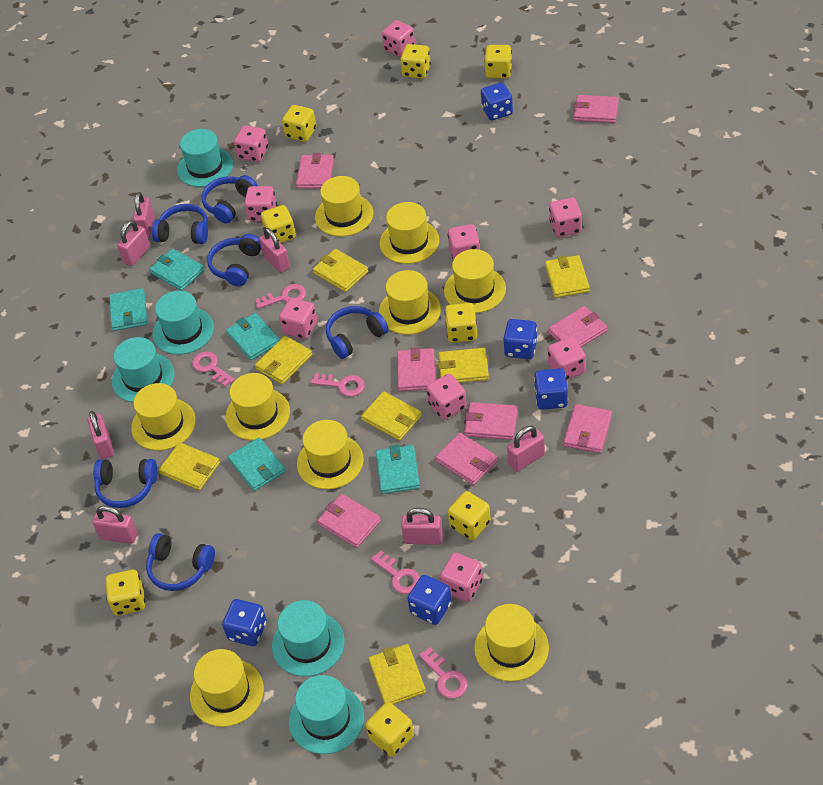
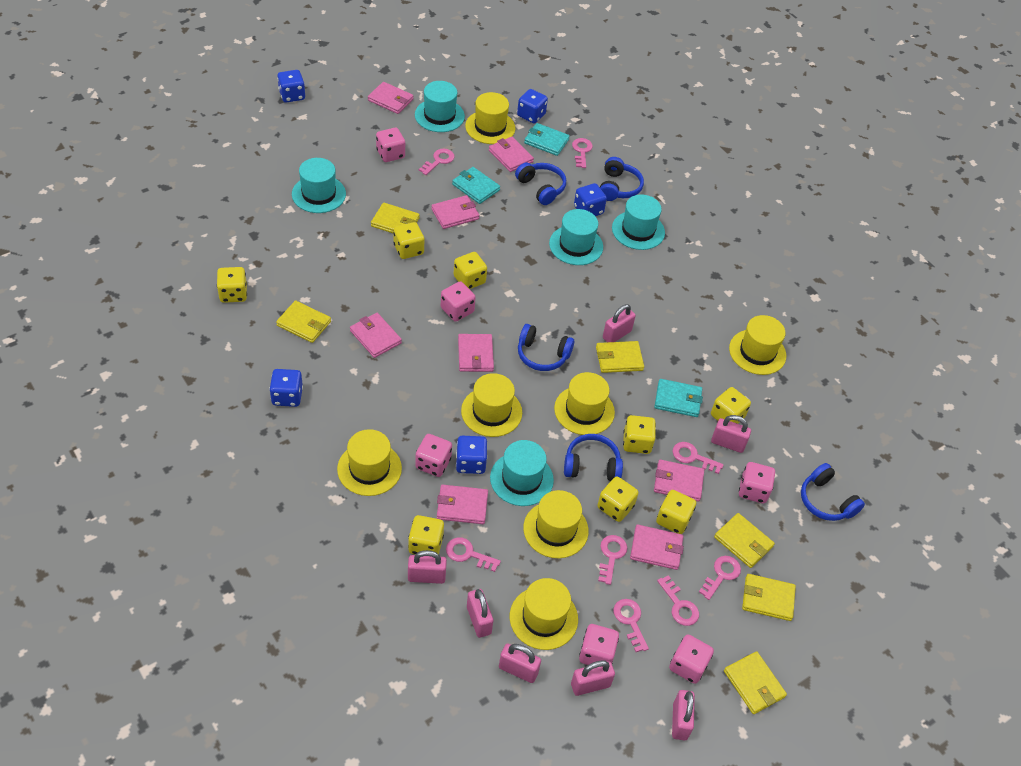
blue headphones: [93,459,158,508] [146,533,215,591] [152,204,208,244] [202,175,258,224] [207,234,262,287] [326,306,389,359] = 6 -> [515,162,566,205] [518,324,574,371] [564,434,623,481] [600,157,644,201] [801,463,865,521] = 5
pink dice: [234,125,268,162] [244,186,277,222] [279,298,317,339] [382,20,415,57] [426,374,467,420] [440,553,483,602] [448,224,480,260] [548,337,586,380] [549,198,582,237] = 9 -> [376,128,405,162] [415,434,452,477] [441,281,476,322] [579,624,619,665] [669,635,714,684] [739,462,775,503] = 6
pink key: [192,352,235,387] [255,284,306,309] [311,373,365,397] [371,550,420,594] [419,647,468,699] = 5 -> [419,149,455,175] [446,537,501,572] [572,138,593,168] [598,535,627,585] [613,599,649,652] [657,575,699,626] [672,442,724,474] [699,556,741,600] = 8
turquoise wallet: [109,288,147,331] [150,248,205,291] [226,313,280,360] [228,438,286,491] [376,445,420,494] = 5 -> [452,167,500,204] [524,123,570,156] [654,379,703,417] = 3
yellow hat: [131,383,196,451] [190,649,264,727] [225,373,290,440] [297,420,364,489] [315,176,373,237] [379,270,441,335] [380,202,439,264] [444,249,506,313] [474,604,549,681] = 9 -> [337,429,402,496] [461,373,522,437] [465,92,515,144] [510,578,578,650] [523,490,589,558] [554,372,615,435] [729,315,786,375] = 7
yellow wallet: [159,442,220,490] [255,336,312,384] [313,249,368,292] [361,391,422,441] [368,644,426,704] [438,348,489,383] [545,255,590,298] = 7 -> [276,300,331,343] [371,202,420,234] [596,341,644,373] [714,513,775,568] [724,651,787,714] [742,574,796,621] = 6

